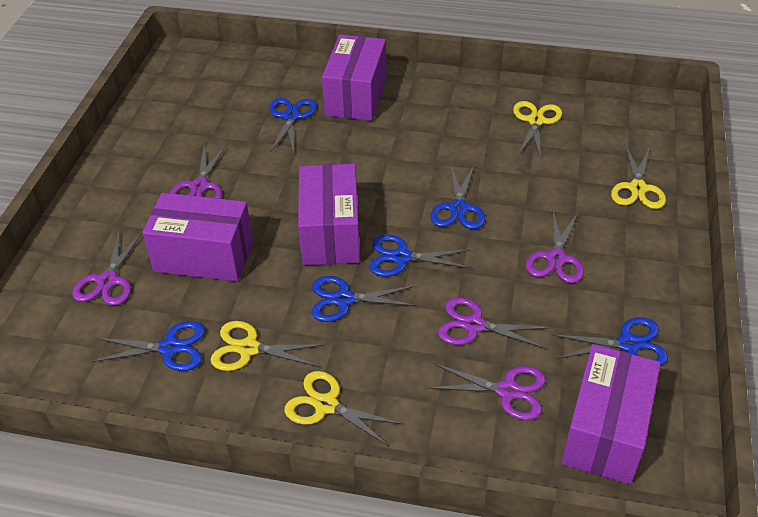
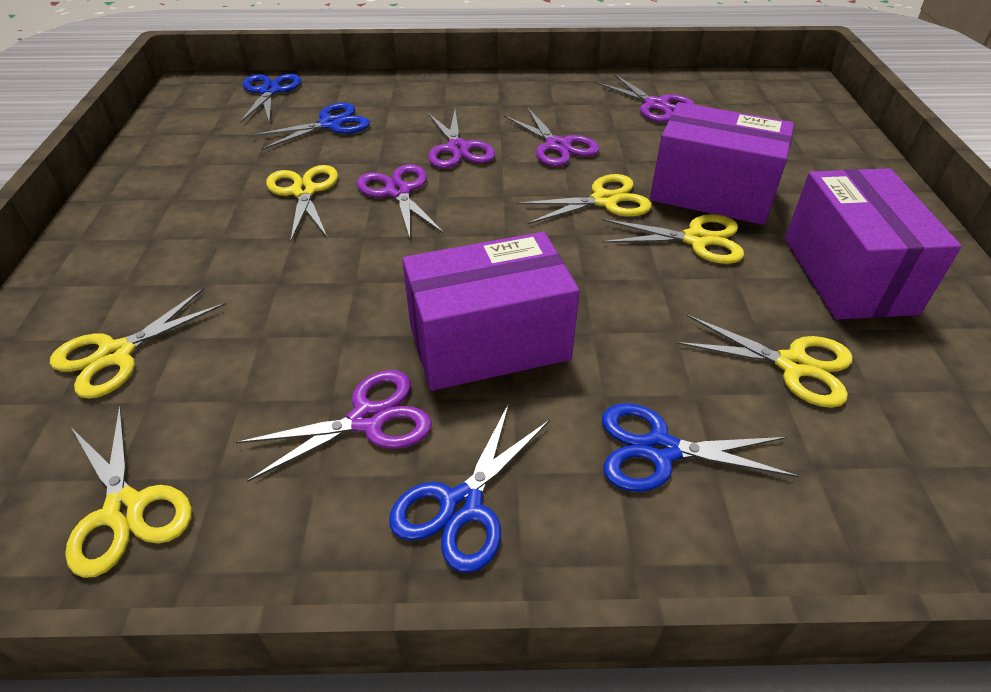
blue scissors: [92,321,205,371] [269,98,317,153] [311,276,416,322] [370,234,471,277] [430,165,485,229] [552,317,668,366] = 6 -> [240,74,301,124] [251,103,370,150] [389,403,550,573] [602,403,799,492] = 4
purple box: [142,193,253,282] [298,164,360,265] [322,34,386,121] [561,344,661,485] = 4 -> [402,232,580,391] [650,102,794,225] [785,168,962,319] = 3
yellow scissors: [211,321,325,371] [284,371,404,447] [513,101,562,158] [611,146,666,209] = 4 -> [50,288,226,399] [65,405,192,578] [266,165,338,241] [516,174,652,224] [602,214,744,264] [676,315,853,408] = 6

